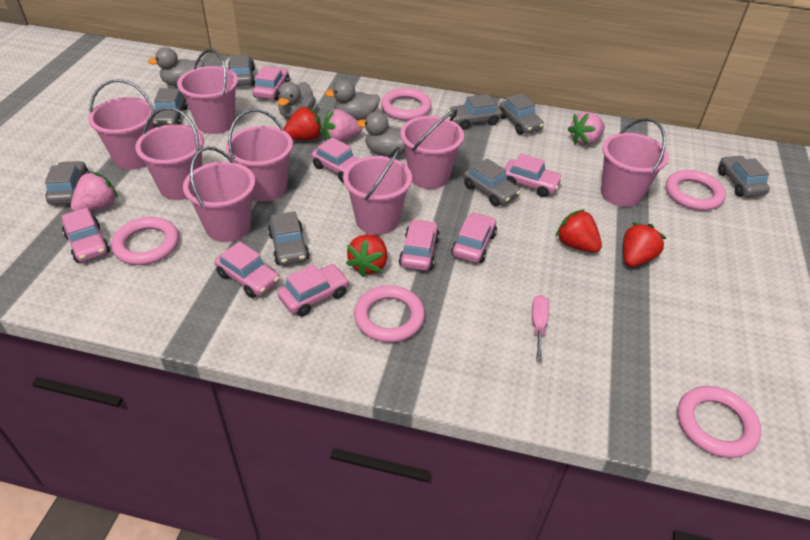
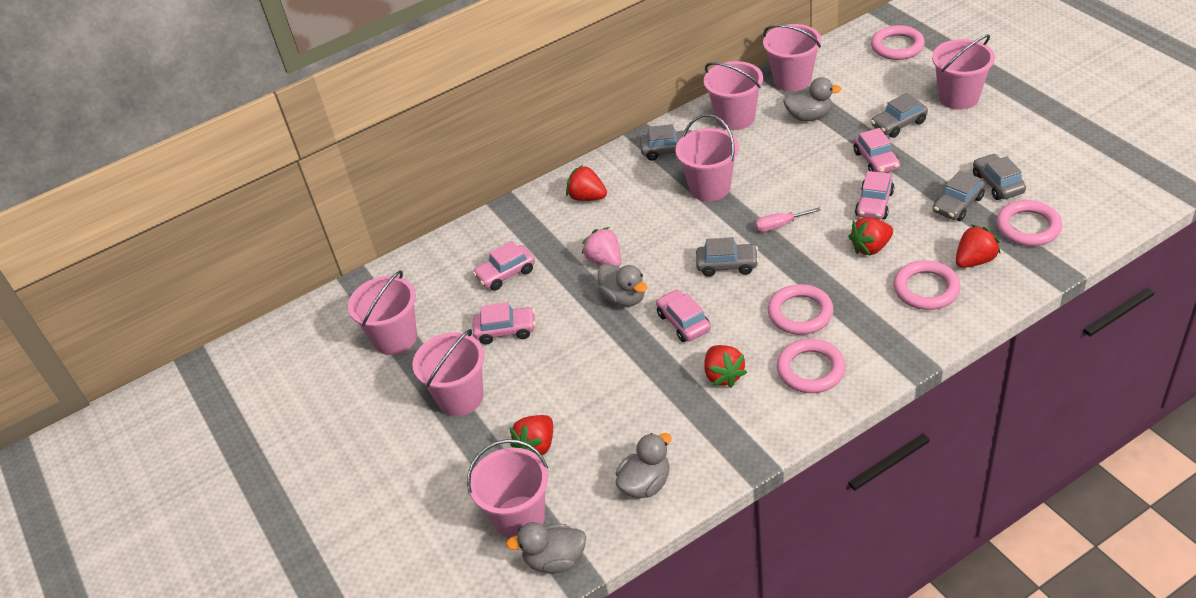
grey car: [45,161,89,205] [153,88,188,127] [228,55,255,86] [268,211,310,265] [448,94,502,130] [463,158,521,206] [499,93,544,135] [718,155,770,197] = 8 -> [640,124,692,161] [696,237,759,277] [871,93,928,138] [933,170,985,221] [973,154,1026,200] = 5
pink bucket: [88,79,155,170] [135,107,204,200] [177,49,238,134] [183,147,255,242] [226,109,293,201] [343,147,412,235] [400,109,464,189] [601,118,669,207] = 8 -> [348,271,417,355] [412,329,484,416] [467,439,548,539] [676,114,739,201] [704,61,763,130] [763,24,821,91] [932,34,995,110] = 7
pink car: [61,208,110,263] [215,241,279,298] [253,67,290,100] [277,264,349,316] [311,137,358,183] [399,219,440,271] [451,212,497,263] [504,153,563,197] = 8 -> [473,241,535,290] [473,302,535,344] [656,289,711,342] [854,128,900,173] [855,171,895,219] = 5
pink strawberry: [71,172,118,212] [323,109,363,142] [568,112,605,145] = 3 -> [582,227,621,267] = 1
red strawberry: [284,106,322,140] [346,234,387,277] [556,209,602,253] [623,222,666,267] = 4 -> [509,415,553,455] [566,164,607,201] [704,345,747,388] [848,217,893,256] [956,225,1001,268] = 5

